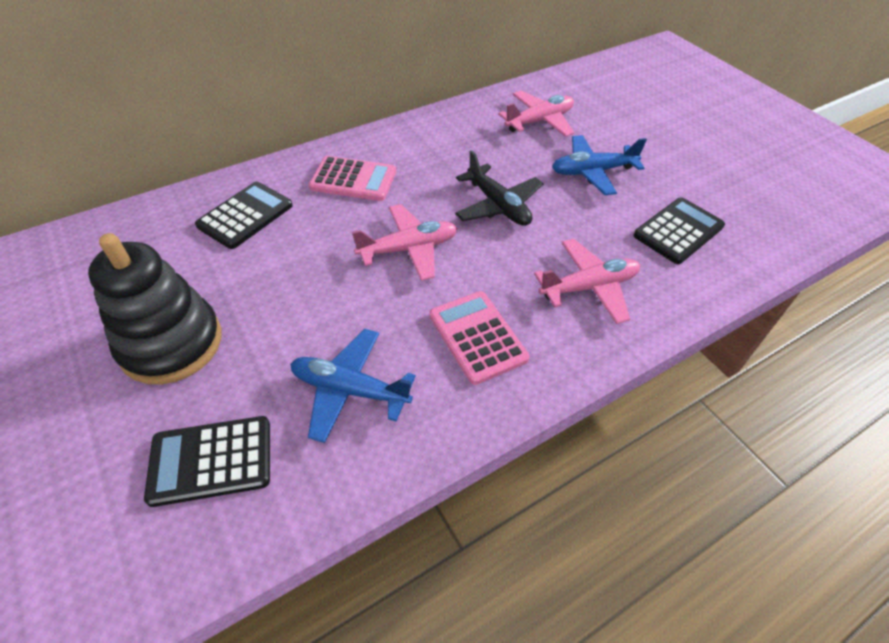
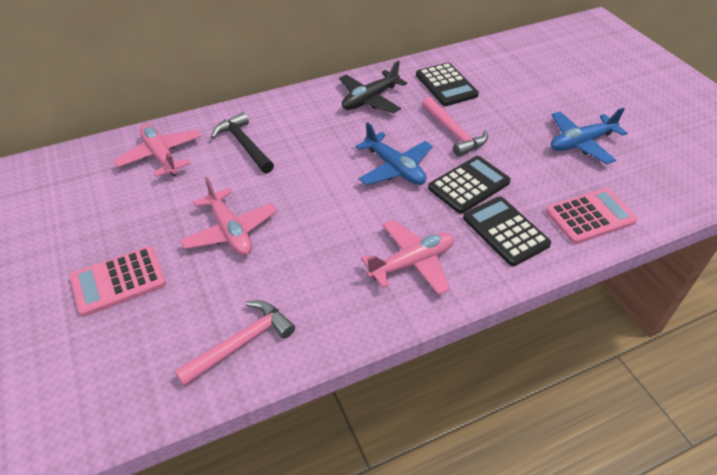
black hammer: none = 0 -> [211,112,274,174] = 1
black stacking toy: [88,233,221,385] = 1 -> none = 0
pink hammer: none = 0 -> [175,300,295,387] [422,97,488,157] = 2

